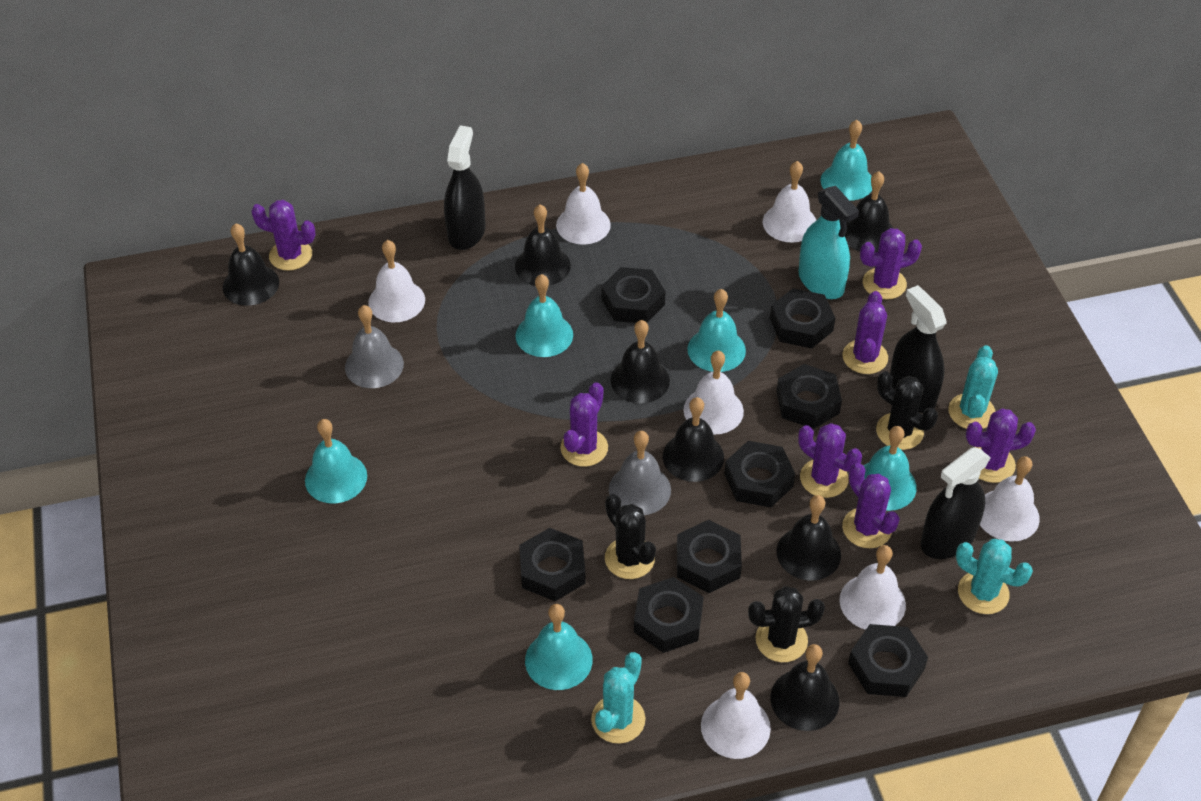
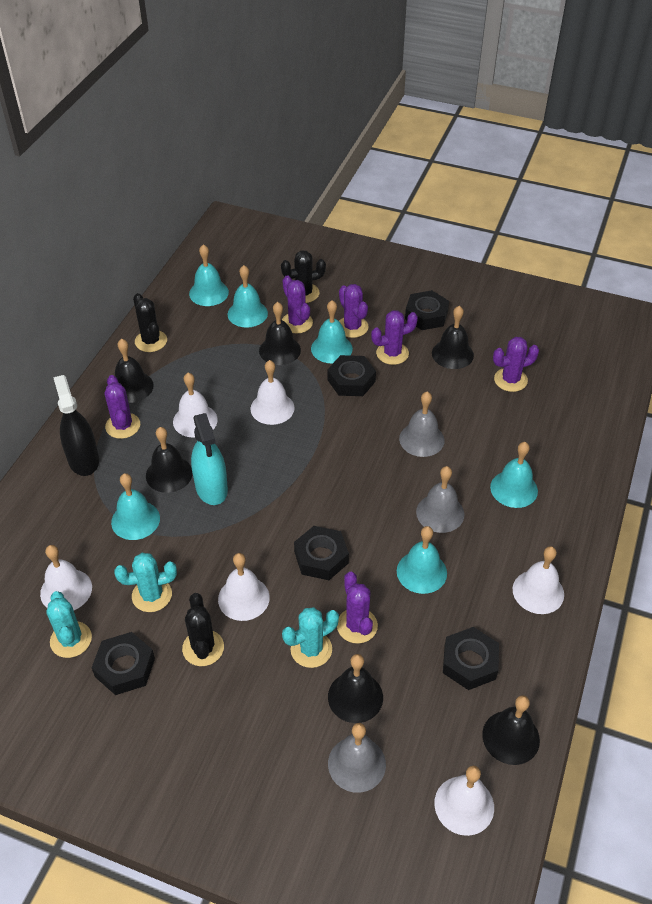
black bell: [223,223,279,306] [515,204,571,286] [611,320,670,404] [663,397,724,482] [770,644,839,731] [776,495,841,581] [845,172,894,253] = 7 -> [115,339,154,403] [146,427,193,493] [259,302,301,365] [328,654,383,723] [432,306,474,369] [482,695,540,765] = 6
black nut: [519,528,586,601] [602,267,666,323] [634,577,704,653] [677,520,742,593] [724,441,795,507] [770,288,835,348] [776,364,842,429] [848,624,928,697] = 8 -> [92,632,155,695] [294,526,349,580] [327,355,376,396] [405,290,449,330] [443,627,499,690] = 5
black spray bottle: [444,126,486,250] [890,285,947,413] [921,447,991,559] = 3 -> [53,375,99,476] = 1
grey bell: [345,305,404,388] [609,431,671,515] = 2 -> [328,723,386,793] [399,392,445,457] [416,466,464,533] = 3
purple cactus: [251,200,316,271] [560,382,608,467] [798,423,862,498] [842,463,900,548] [843,291,888,374] [860,228,922,300] [966,408,1036,483] = 7 -> [105,375,140,439] [282,275,313,334] [337,572,378,644] [339,284,369,338] [371,310,418,365] [493,337,539,392] = 6
white bell: [368,240,425,322] [556,163,611,245] [683,351,744,435] [701,672,771,759] [763,161,816,243] [840,545,906,630] [980,456,1040,542] = 7 -> [40,545,92,610] [173,373,218,437] [218,553,270,621] [250,360,295,425] [434,766,494,836] [513,546,564,614] = 6

